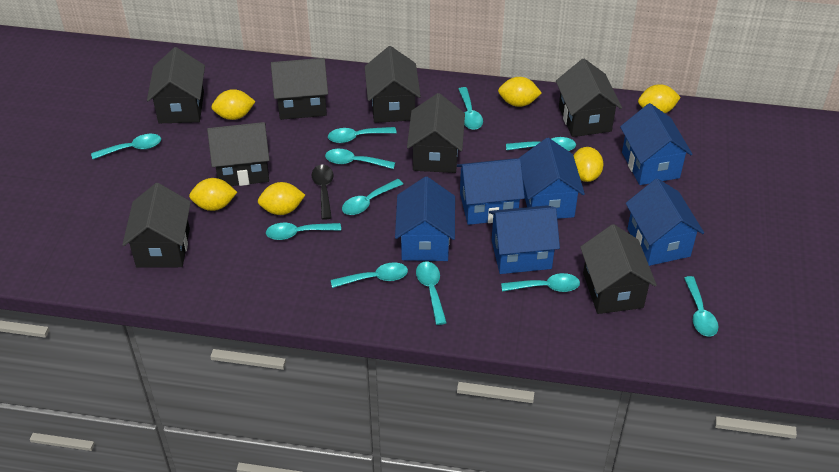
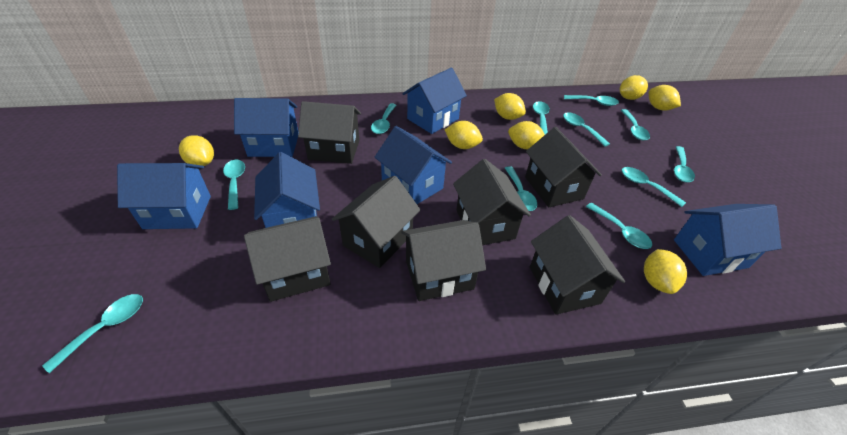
black house: [122,183,191,267] [147,47,205,123] [207,122,269,186] [271,58,328,120] [365,46,421,123] [407,93,465,173] [556,59,622,137] [580,224,657,314] = 8 -> [244,216,331,302] [298,101,361,164] [332,176,421,268] [401,220,486,301] [453,159,531,245] [525,127,602,208] [530,215,625,315] = 7
black spoon: [312,164,333,220] = 1 -> none = 0
yellow lemon: [189,178,237,211] [211,89,256,120] [258,182,305,215] [498,77,542,107] [573,147,604,182] [638,84,681,113] = 6 -> [179,135,214,166] [445,121,483,149] [494,93,526,120] [508,121,545,149] [620,75,648,100] [644,249,687,294] [649,85,681,111] = 7

